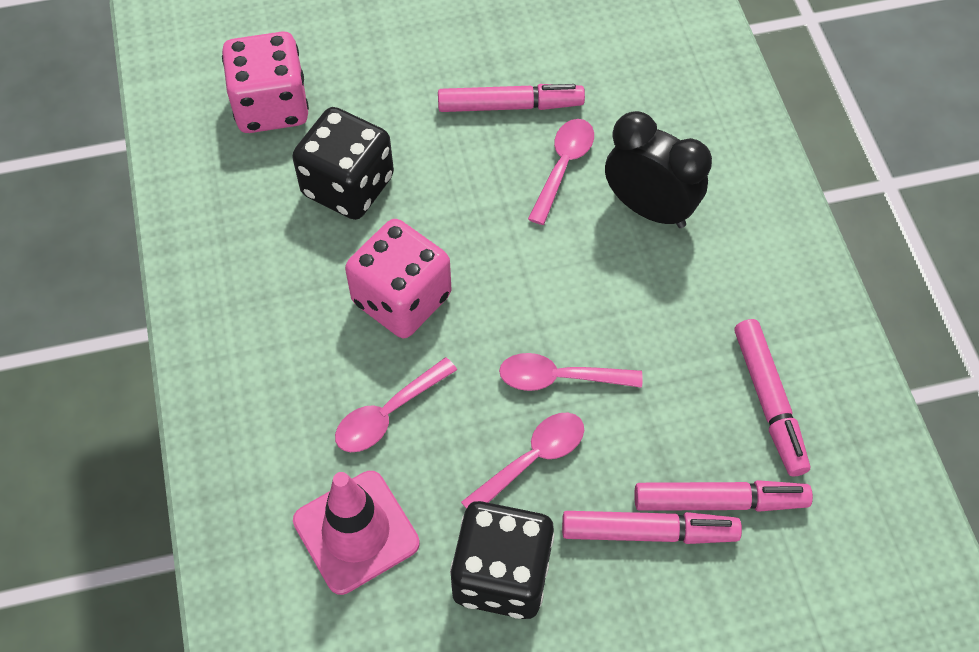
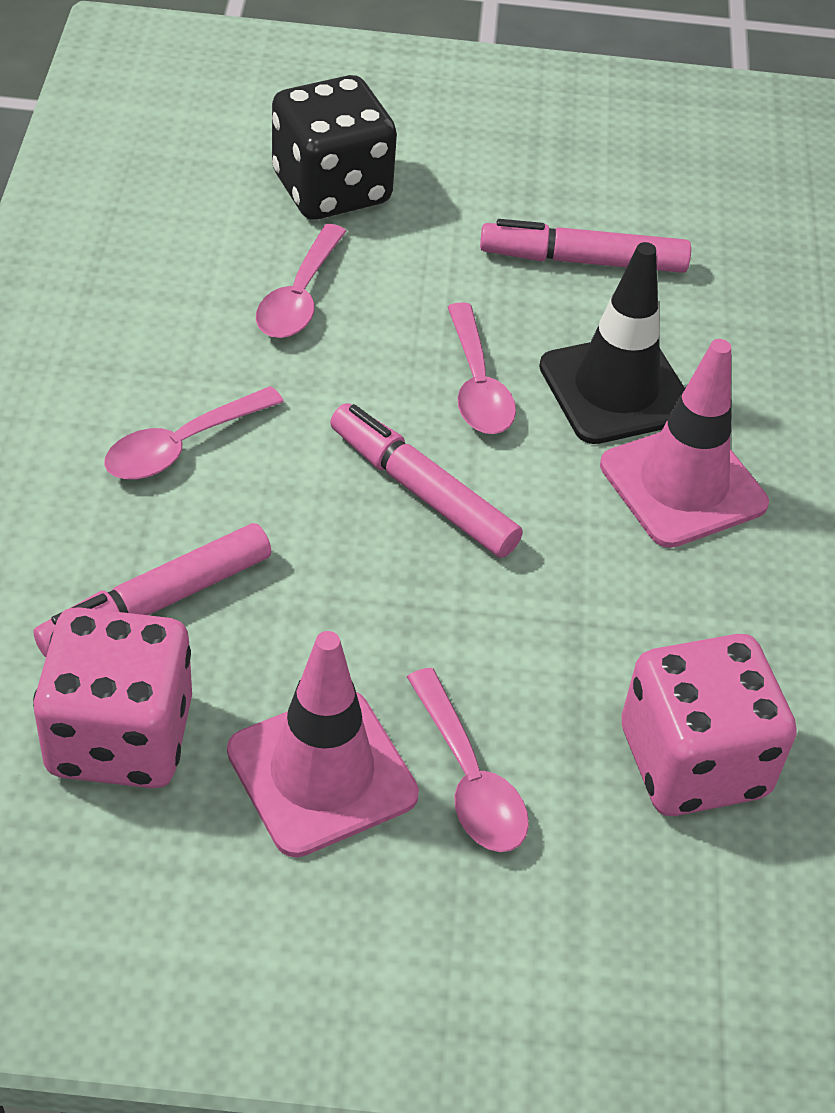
black clock: [605,111,712,228] = 1 -> none = 0
black dice: [292,107,394,220] [450,501,554,619] = 2 -> [272,75,397,220] = 1
black traffic cone: none = 0 -> [539,242,684,444] = 1
pink marker: [438,84,585,112] [562,511,742,544] [634,480,813,512] [734,319,810,476] = 4 -> [33,523,271,657] [330,403,523,558] [480,219,691,273] = 3
pink traffic cone: [293,471,420,595] = 1 -> [227,631,419,858] [600,339,769,548] = 2

